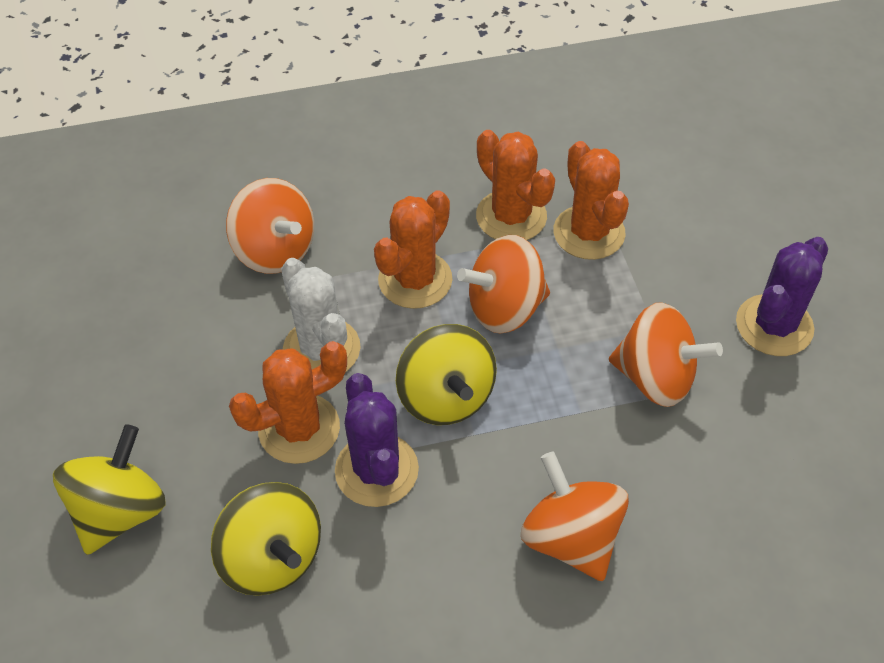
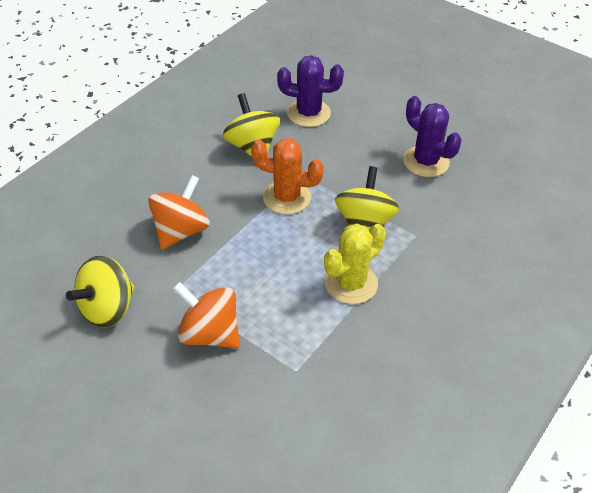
orange cactus: [229,341,347,464] [374,190,452,309] [476,130,555,240] [553,141,629,260] = 4 -> [251,138,324,214] = 1
orange spinning top: [226,178,314,274] [457,235,550,334] [521,452,629,581] [609,302,723,407] = 4 -> [148,175,210,250] [173,282,240,348] = 2
white cactus: [281,258,361,372] = 1 -> none = 0
yellow cactus: none = 0 -> [324,224,386,304] = 1

